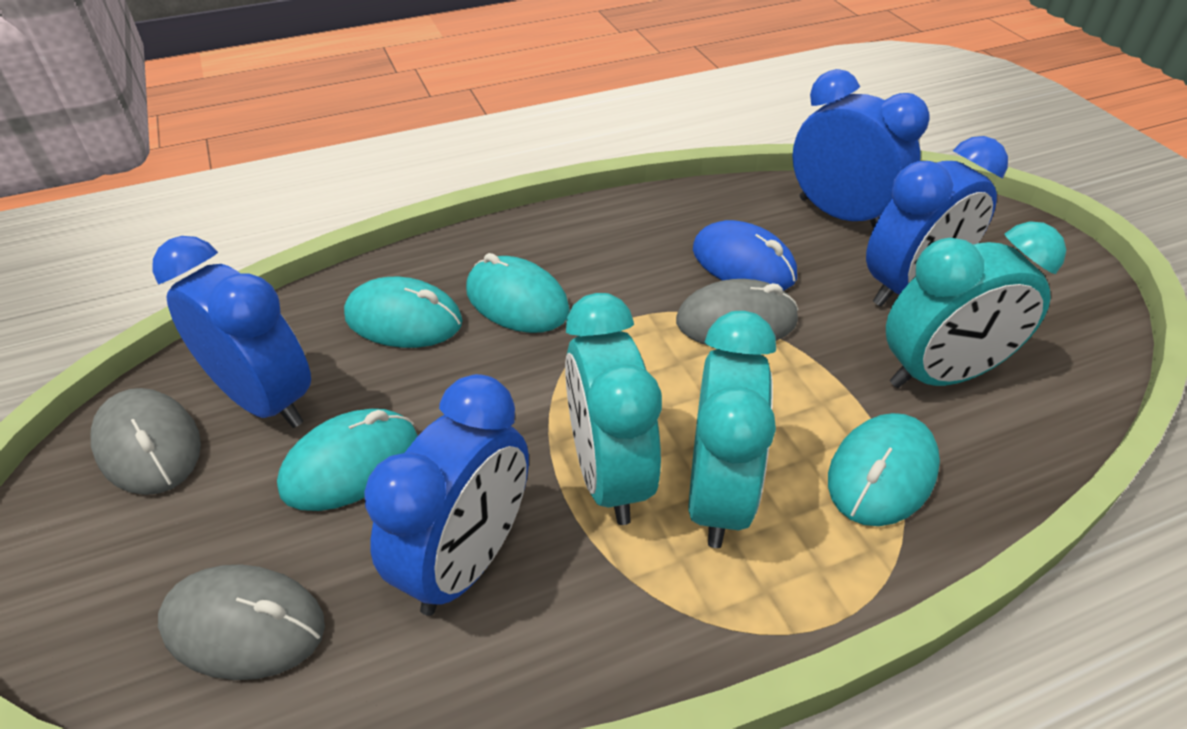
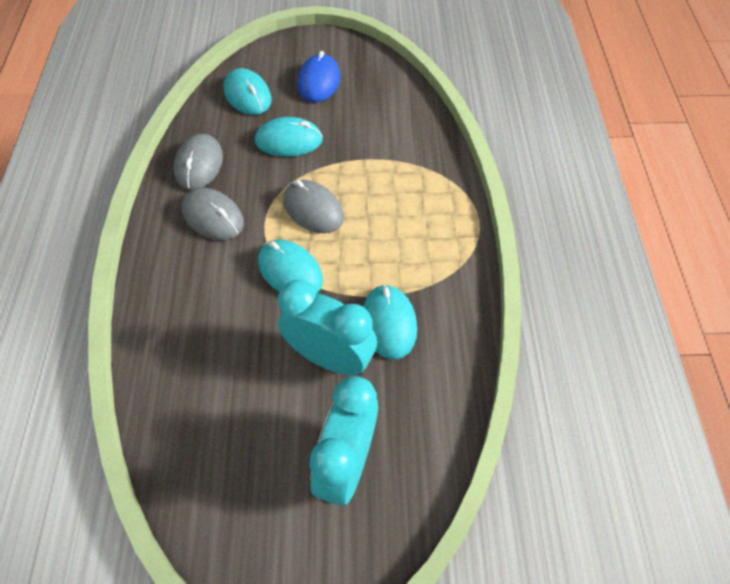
blue clock: [153,236,311,428] [364,374,529,616] [792,69,930,229] [866,136,1008,307] = 4 -> none = 0
turquoise clock: [565,293,662,525] [688,311,776,548] [886,221,1066,388] = 3 -> [278,280,377,375] [310,376,378,506] = 2

